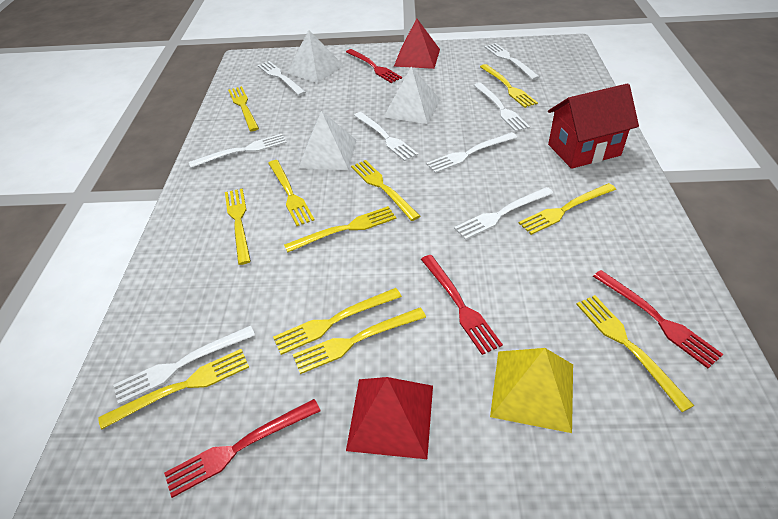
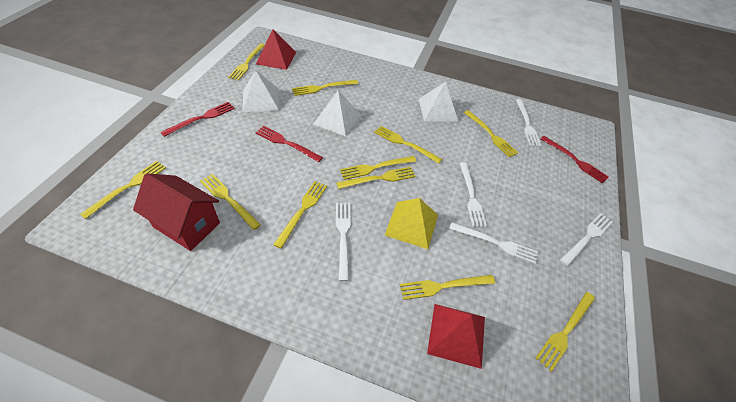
red fork: [164,399,320,498] [346,49,402,83] [421,255,503,355] [593,270,723,368] = 4 -> [161,102,235,137] [255,126,323,162] [540,136,609,183] = 3
white fork: [113,326,255,405] [189,134,287,168] [258,61,306,96] [354,112,418,161] [426,132,517,173] [454,187,554,240] [474,83,530,132] [484,43,540,80] = 8 -> [336,203,351,281] [449,222,538,264] [459,162,487,227] [516,99,542,147] [560,213,613,266] = 5

